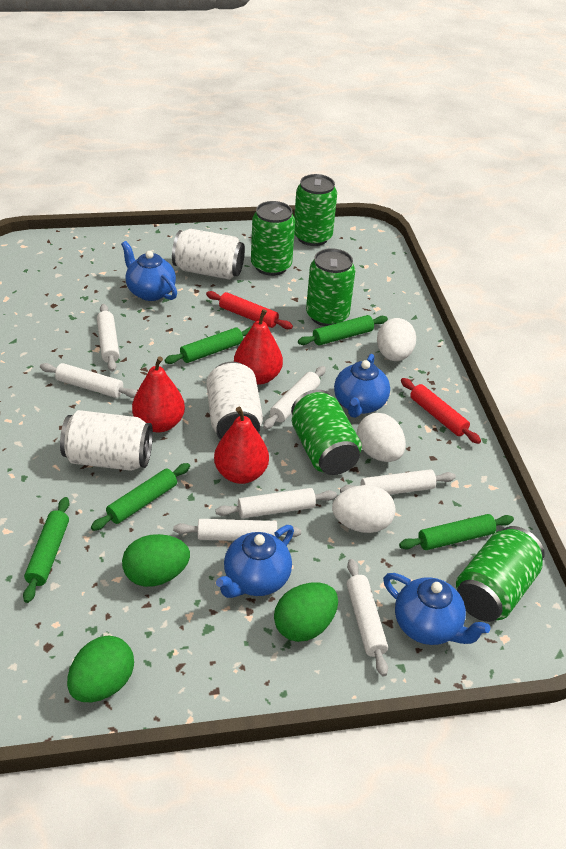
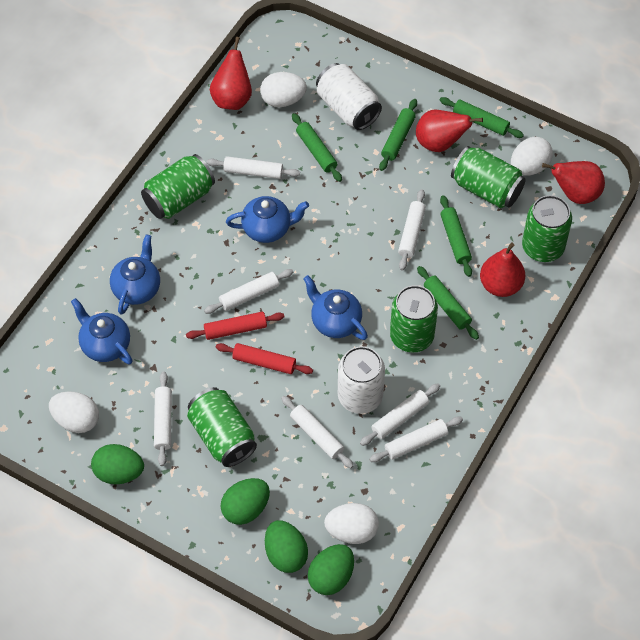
green egg: [67,636,134,702] [122,534,190,587] [274,582,338,642] = 3 -> [91,444,144,484] [221,478,270,525] [265,520,308,573] [308,544,354,595] = 4
red pear: [132,356,185,432] [214,407,269,484] [234,309,283,385] = 3 -> [210,37,252,110] [416,110,483,152] [480,243,525,297] [542,161,605,204] = 4
white can: [60,410,153,471] [172,229,245,280] [206,362,263,440] = 3 -> [316,63,382,130] [338,346,385,414] = 2
white egg: [332,485,395,533] [357,413,406,462] [377,318,416,361] = 3 -> [49,391,99,433] [260,72,307,107] [324,503,379,544] [511,137,553,176] = 4

